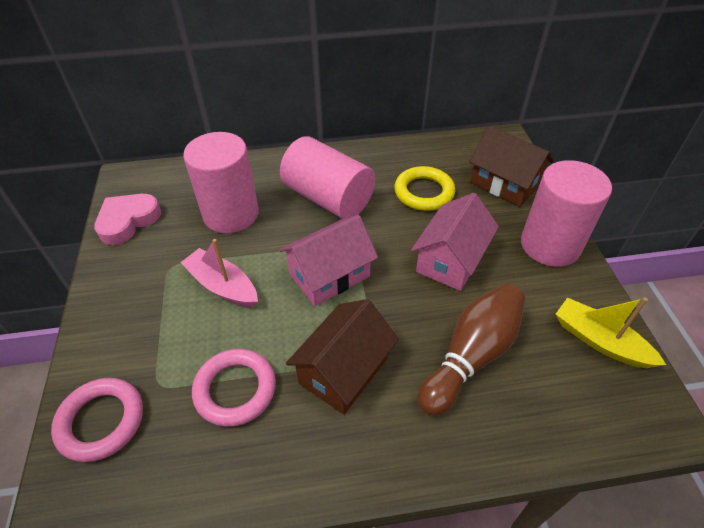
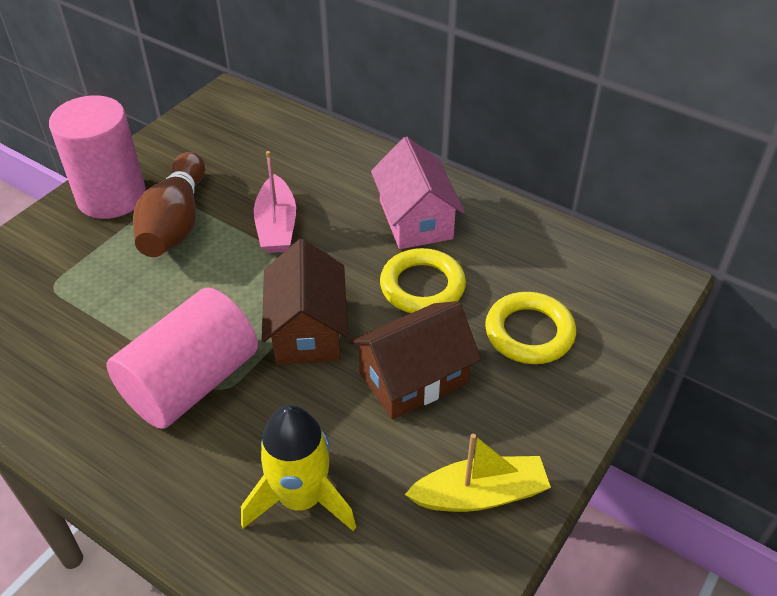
pink cylinder: [183,132,259,233] [280,136,375,219] [521,160,612,267] = 3 -> [49,95,146,219] [106,287,258,429] = 2
pink heart: [94,194,161,245] = 1 -> none = 0
pink house: [279,215,378,306] [411,193,499,291] = 2 -> [371,137,465,249] = 1
pink ring: [51,378,143,462] [192,349,276,427] = 2 -> none = 0
yellow ring: [394,166,455,211] = 1 -> [380,248,466,313] [485,292,576,364] = 2
yellow rocket: none = 0 -> [241,405,356,531] = 1

